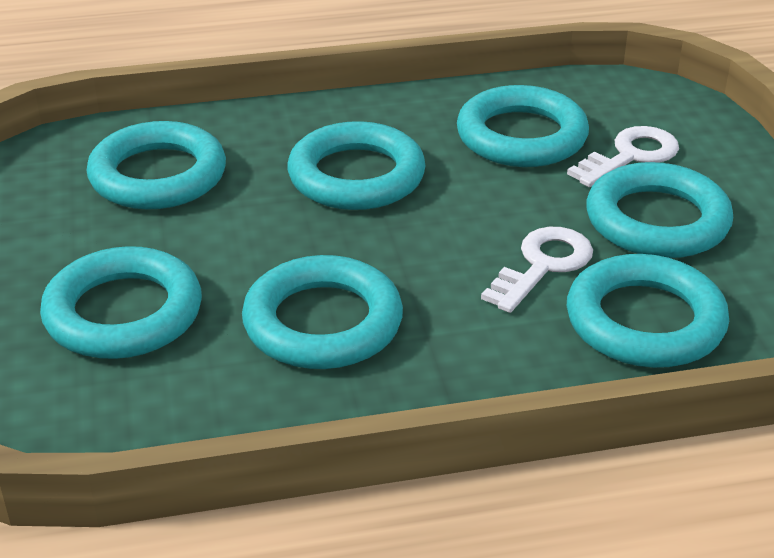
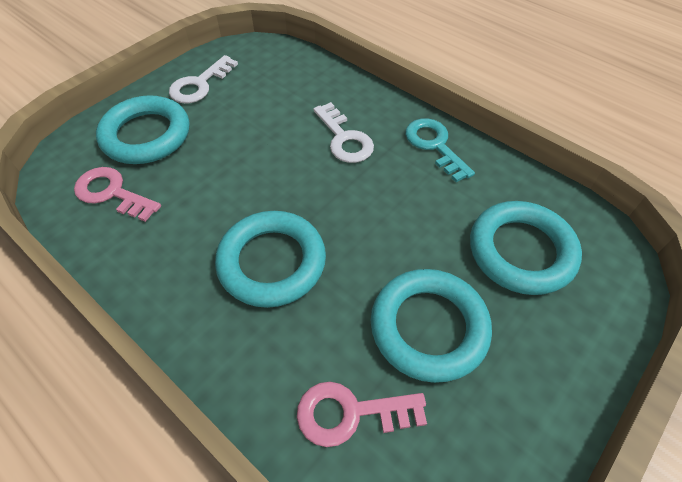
pink key: none = 0 -> [74,167,161,222] [297,382,427,447] = 2
turquoise key: none = 0 -> [405,118,475,182] = 1
turquoise ring: [40,246,202,359] [87,121,226,210] [242,255,403,369] [288,121,426,210] [457,85,589,167] [567,254,729,368] [586,162,733,258] = 7 -> [96,95,189,164] [215,211,326,308] [371,269,492,383] [470,201,582,295] = 4

